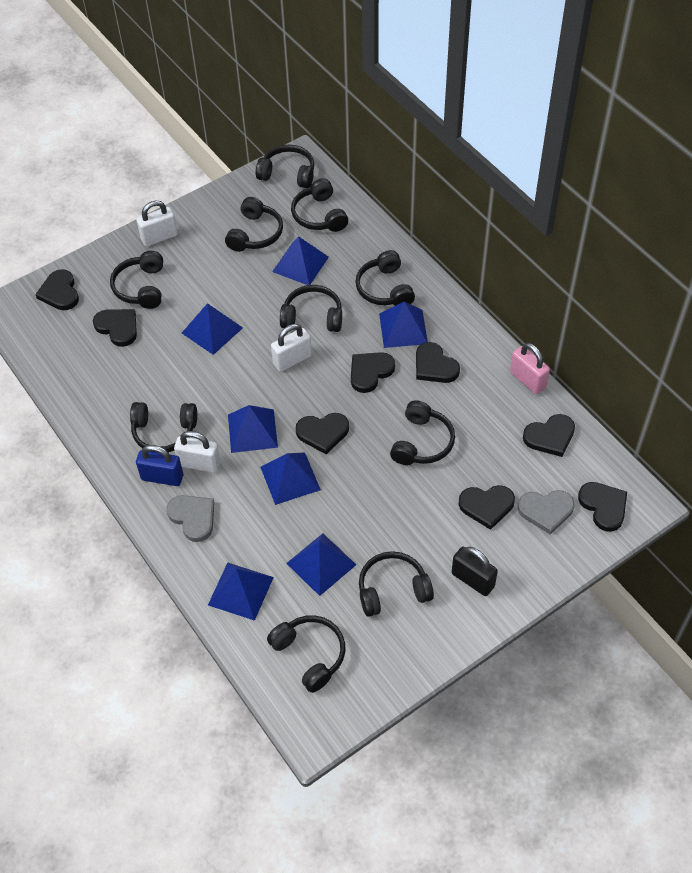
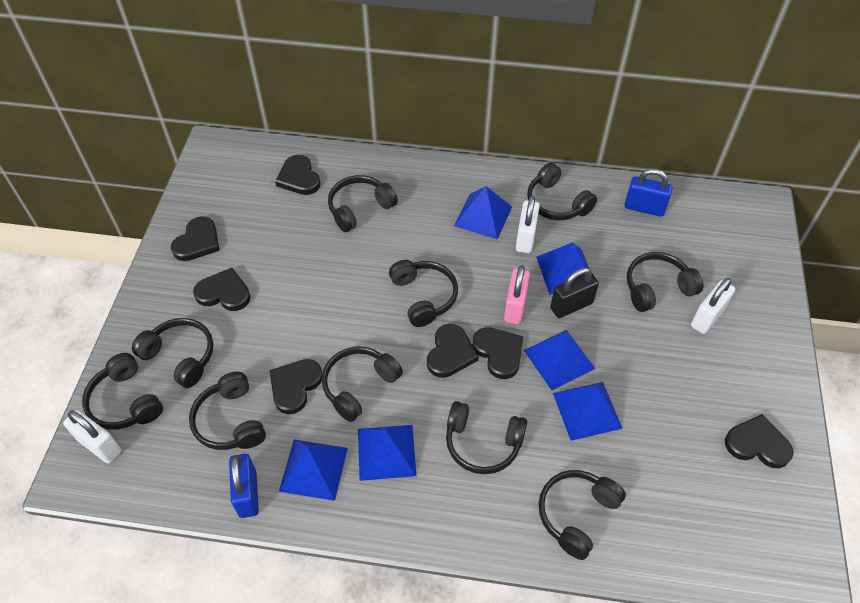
black heart: [35,269,79,310] [93,309,137,347] [296,413,349,454] [351,352,395,393] [416,342,460,383] [459,485,515,530] [523,414,575,457] [578,482,627,532] = 8 -> [171,216,220,261] [193,268,251,311] [270,359,322,414] [275,155,321,195] [427,324,479,378] [472,327,523,379] [725,414,794,468] = 7
blue padlock: [136,445,183,486] = 1 -> [229,454,259,518] [624,168,673,217] = 2
blue pyramid: [182,303,243,355] [208,563,274,621] [228,405,278,453] [261,452,321,505] [272,236,329,285] [286,533,356,596] [379,301,428,348] = 7 -> [279,440,348,501] [358,425,416,481] [454,186,512,239] [524,330,596,390] [536,242,589,295] [553,382,623,441] = 6
grey heart: [166,495,215,542] [518,490,575,535] = 2 -> none = 0

